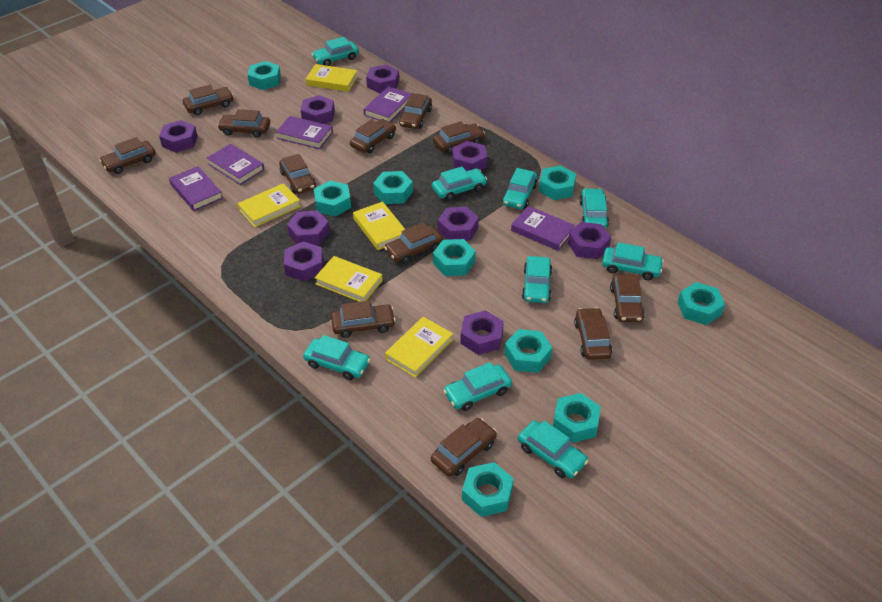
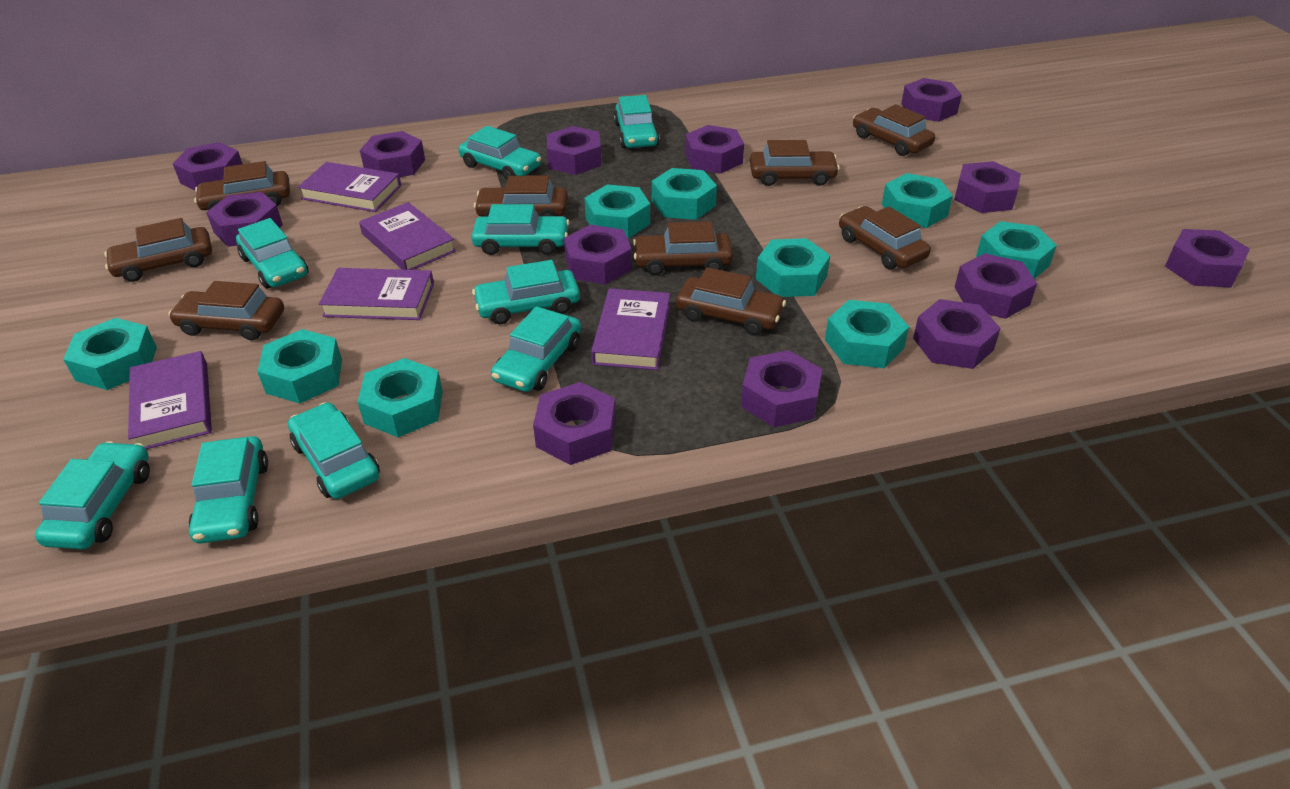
brown car: [99,137,156,174] [183,85,234,115] [217,109,270,138] [279,154,316,194] [331,301,396,338] [350,119,396,153] [384,222,443,264] [399,93,432,129] [431,418,497,476] [433,121,485,154] [574,308,612,360] [610,274,645,322] = 12 -> [104,218,212,282] [168,281,284,341] [194,161,290,210] [474,176,568,216] [633,221,733,275] [676,267,786,335] [750,140,840,186] [839,206,931,269] [853,104,935,156] = 9
purple nut: [159,120,198,153] [284,241,323,282] [287,210,330,245] [301,95,335,124] [366,64,399,93] [438,206,479,241] [452,141,487,171] [460,310,504,355] [568,222,611,259] = 9 -> [173,142,242,190] [206,192,283,247] [360,131,425,177] [533,382,616,465] [547,126,602,175] [564,224,632,285] [685,125,744,174] [741,350,822,427] [901,78,962,122] [913,299,1001,369] [954,161,1021,213] [955,253,1037,319] [1165,229,1250,288] = 13
yellow book: [238,183,301,227] [306,64,358,92] [315,256,383,302] [353,202,406,250] [385,317,453,378] = 5 -> none = 0

